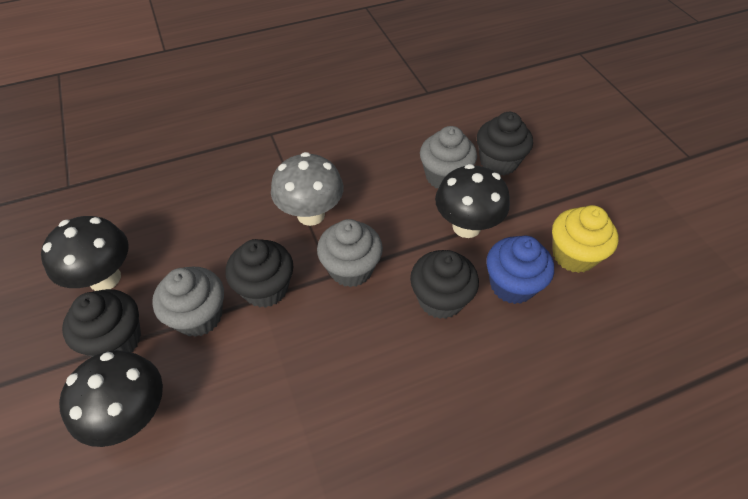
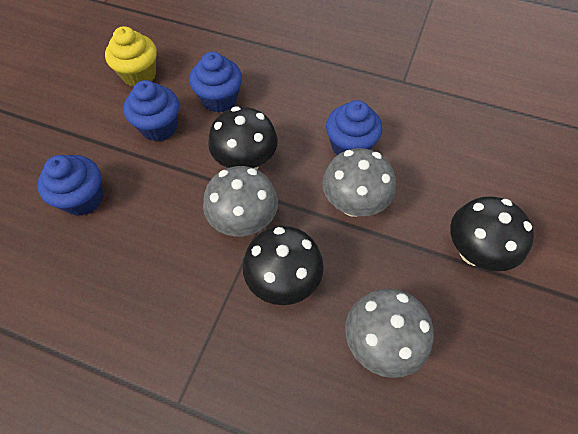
black cupcake: [62,289,141,357] [226,239,293,308] [410,250,479,319] [477,112,533,176] = 4 -> none = 0
blue cupcake: [486,236,554,304] = 1 -> [37,155,104,216] [124,80,179,141] [189,52,242,113] [326,100,382,155] = 4
grey cupcake: [152,267,224,337] [317,219,383,287] [420,126,477,189] = 3 -> none = 0
grey mushroom: [271,152,344,226] = 1 -> [203,166,278,236] [322,148,396,217] [345,289,434,378] = 3

